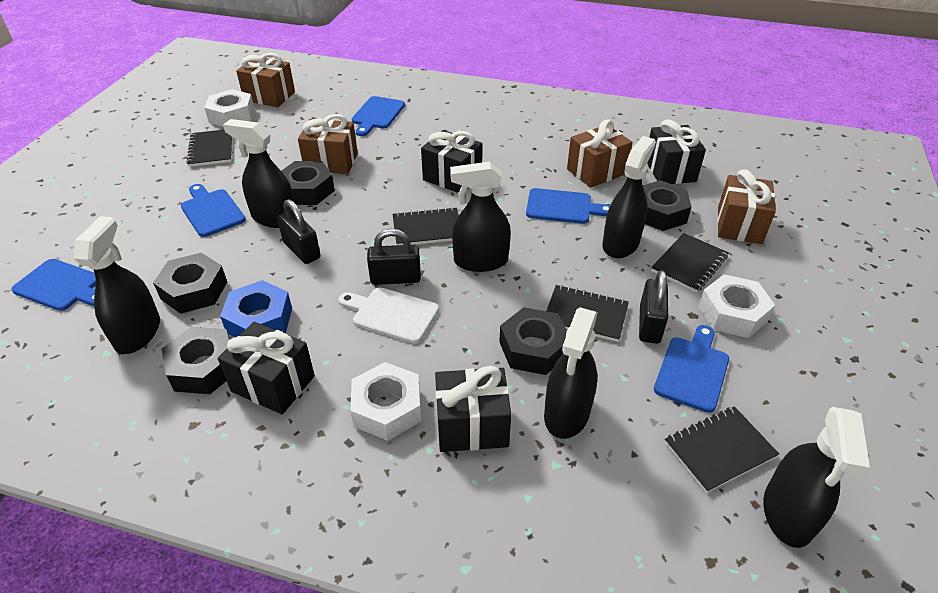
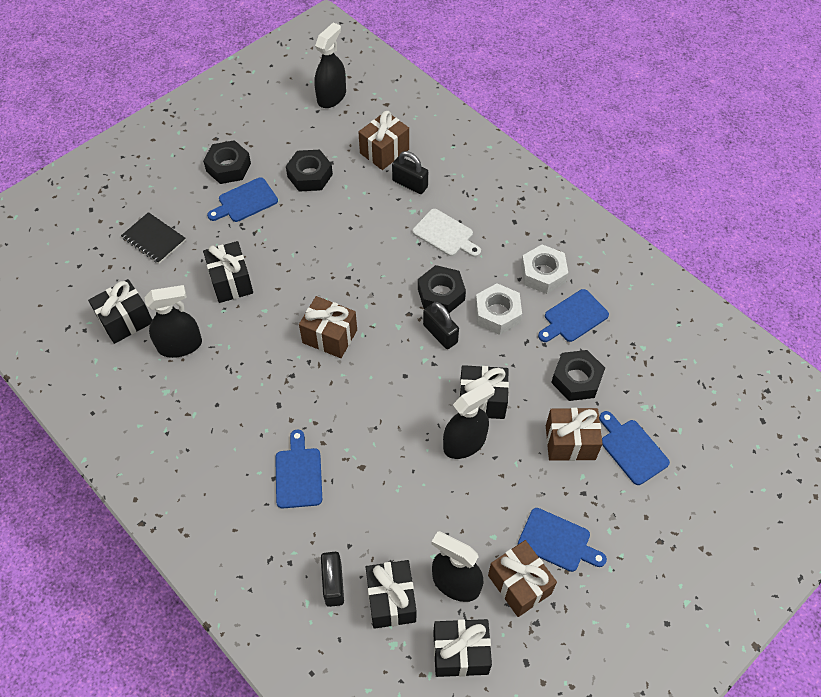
black gift: [218,322,315,414] [421,130,483,193] [435,366,511,452] [647,119,706,184] = 4 -> [88,279,152,344] [203,241,253,303] [366,560,416,629] [433,619,492,677] [459,365,509,419] = 5
black notebook: [186,130,233,167] [393,207,459,245] [547,285,629,342] [651,233,729,293] [665,406,779,493] = 5 -> [121,212,186,264] = 1
black nut: [153,253,227,314] [161,327,230,394] [281,161,335,205] [499,307,567,375] [643,180,692,231] = 5 -> [203,140,251,184] [286,150,333,192] [418,265,466,313] [551,350,605,401] = 4
black spray bottle: [74,216,160,354] [223,119,295,228] [450,162,511,272] [544,307,598,439] [602,136,656,258] [763,407,870,548] = 6 -> [145,285,202,358] [315,23,346,108] [432,531,483,602] [443,381,495,459] = 4
blue nut: [220,280,292,337] = 1 -> none = 0
white nut: [204,89,255,127] [350,362,421,441] [699,274,775,338] = 3 -> [475,283,522,335] [521,244,568,294] = 2

